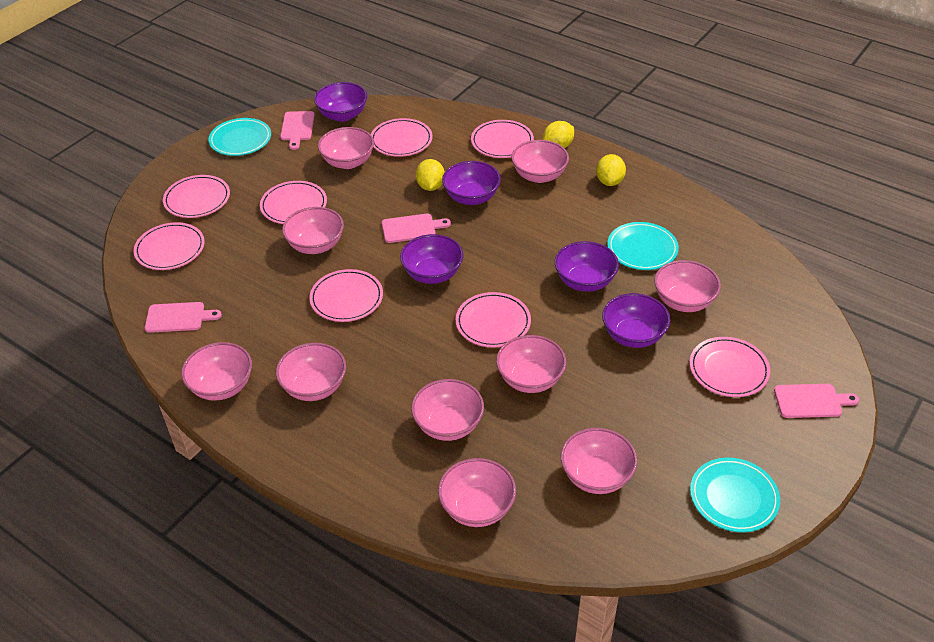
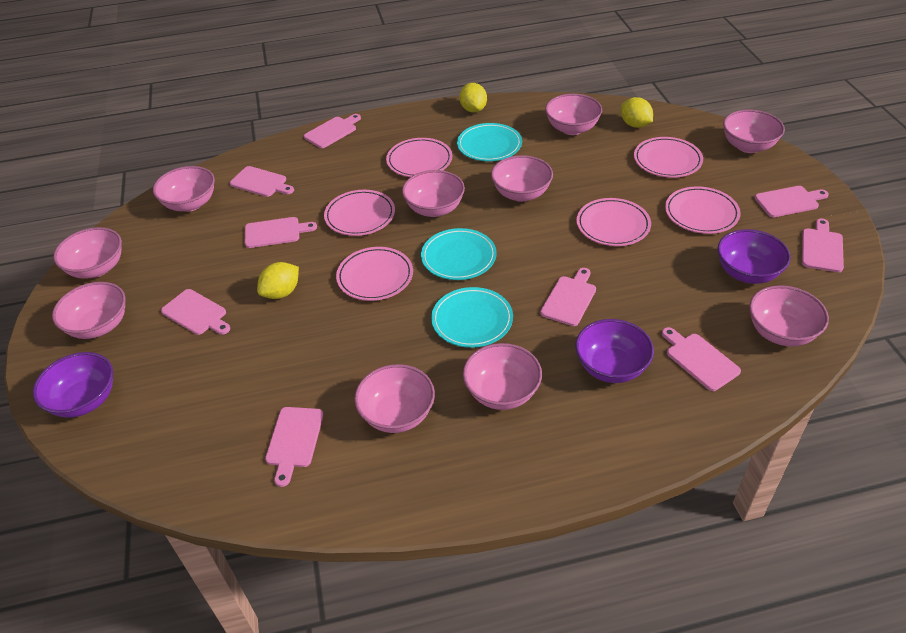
pink cutting board: [145,302,222,333] [280,111,315,150] [382,214,451,243] [774,384,859,418] = 4 -> [161,289,230,335] [230,166,294,197] [245,217,317,248] [265,407,324,487] [304,114,361,148] [540,268,596,326] [662,327,741,391] [755,186,829,217] [802,219,844,272] = 9
pink plate: [134,222,205,270] [163,175,230,218] [260,181,327,224] [309,269,383,322] [371,118,433,157] [456,292,531,348] [471,120,534,158] [690,337,770,397] = 8 -> [324,190,395,236] [336,247,413,301] [386,138,452,177] [576,198,651,246] [634,137,703,178] [665,186,741,234] = 6
purple bowl: [314,82,367,122] [400,234,463,284] [442,161,501,205] [555,241,619,292] [602,293,670,348] = 5 -> [33,352,113,418] [575,319,654,383] [718,229,791,284] = 3

